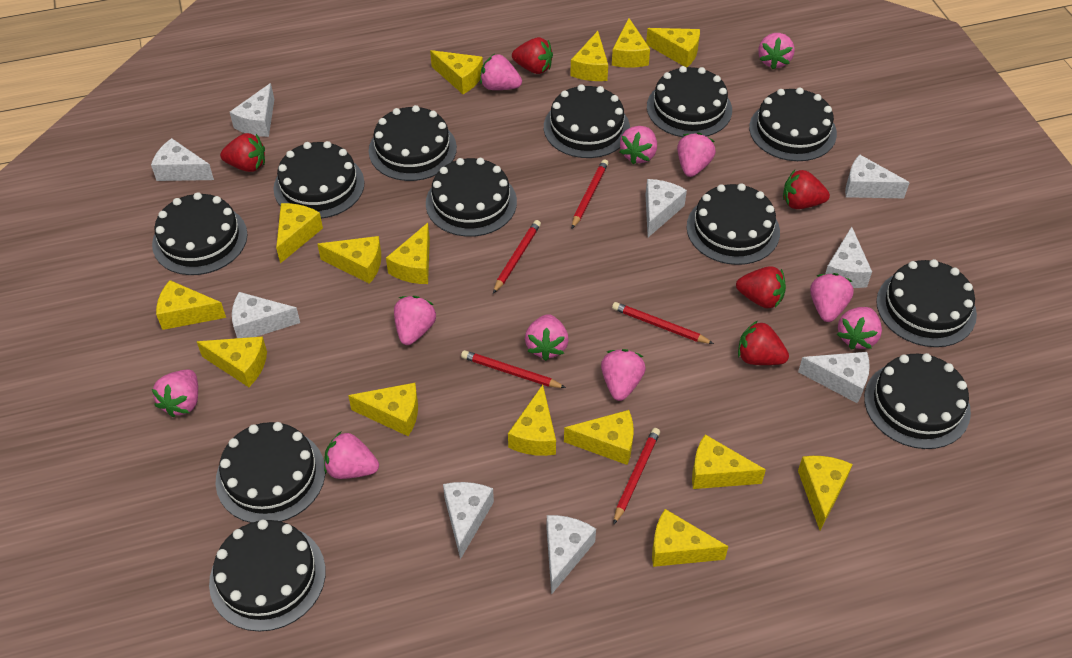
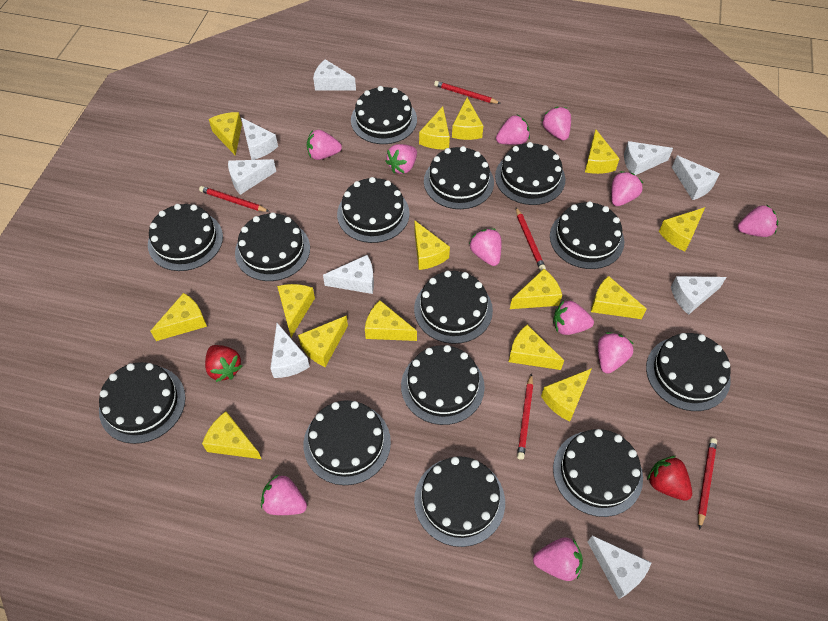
black cake: [152,192,248,275] [209,520,326,632] [215,422,325,523] [274,141,364,219] [369,105,457,181] [426,158,517,237] [544,84,630,158] [647,66,732,137] [687,183,780,265] [749,87,837,161] [864,353,971,449] [876,259,977,347] = 12 -> [99,362,186,444] [148,204,223,271] [235,212,310,281] [304,400,391,485] [337,177,410,243] [351,86,417,144] [401,345,485,425] [414,271,493,344] [414,456,505,547] [424,146,494,209] [495,142,565,205] [550,201,624,269] [553,429,643,517] [646,333,731,411] = 14
red strawberry: [220,133,265,172] [512,37,553,74] [736,266,786,308] [738,321,789,365] [783,170,830,209] = 5 -> [205,345,242,382] [647,456,692,501] = 2

